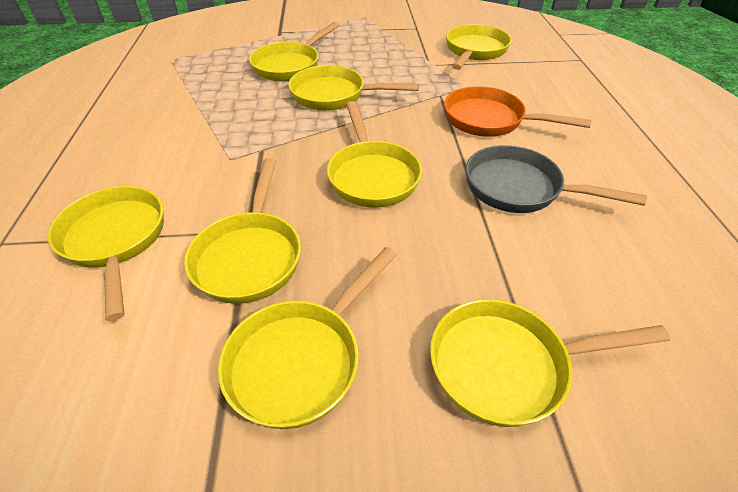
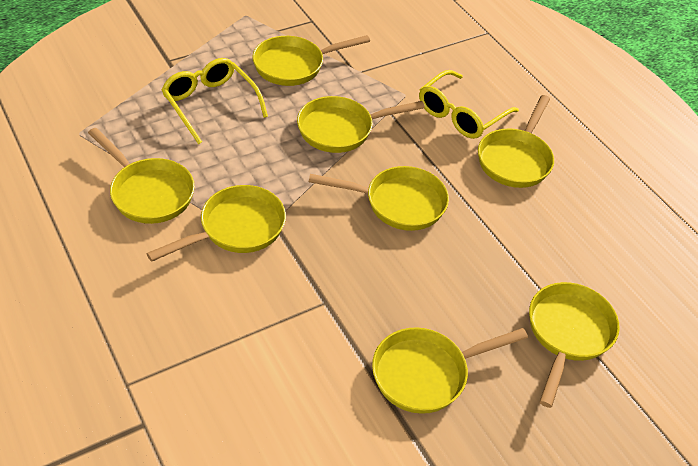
grey pan: [466,145,647,213] = 1 -> none = 0
orange pan: [444,86,592,137] = 1 -> none = 0
yellow glasses: none = 0 -> [162,58,268,144] [419,70,519,139] = 2

